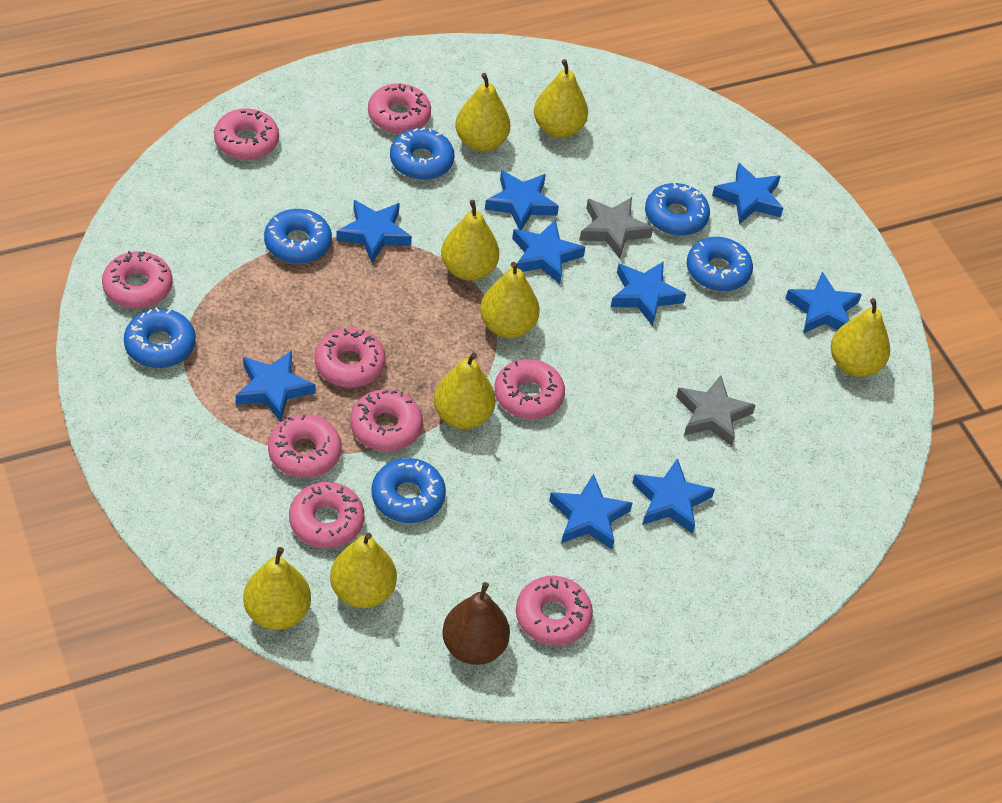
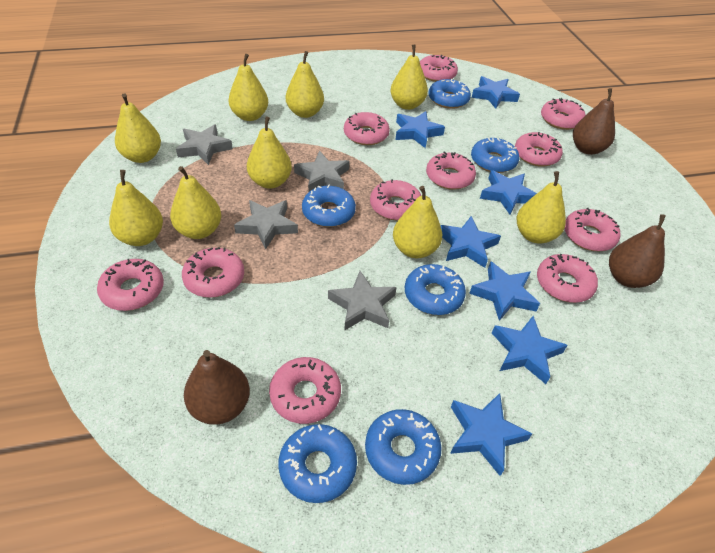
blue star: [236,351,315,422] [336,200,412,263] [485,170,559,230] [512,219,585,284] [549,474,633,549] [611,261,686,326] [632,458,715,534] [712,163,783,224] [785,272,862,333] = 9 -> [395,111,445,148] [440,216,501,268] [450,393,532,476] [469,261,540,321] [472,76,520,109] [480,170,537,214] [492,316,568,384] = 7
brown pear: [442,582,510,665] = 1 -> [184,350,250,425] [573,88,615,155] [609,214,666,288] = 3
grey star: [579,197,653,259] [676,375,756,446] = 2 -> [176,124,233,165] [234,200,298,249] [294,151,350,192] [328,271,397,331] = 4
pink donut: [102,251,173,309] [214,108,279,160] [268,414,342,478] [289,482,364,548] [315,328,386,388] [350,389,423,451] [368,83,431,134] [494,359,565,419] [516,576,593,645] = 9 -> [97,259,164,311] [182,247,244,298] [269,357,341,424] [344,112,390,145] [370,179,421,220] [420,55,458,82] [426,151,476,190] [515,132,563,167] [537,254,598,303] [541,98,585,130] [564,208,620,251] = 11
yellow pear: [243,547,311,630] [330,533,397,608] [434,353,496,429] [441,200,499,281] [455,73,510,152] [480,262,540,338] [534,59,588,138] [831,298,890,377] = 8 -> [109,170,163,246] [115,93,161,163] [170,166,221,239] [228,54,268,121] [247,116,292,189] [286,51,324,118] [390,45,428,110] [393,186,442,258] [517,171,566,244] = 9

